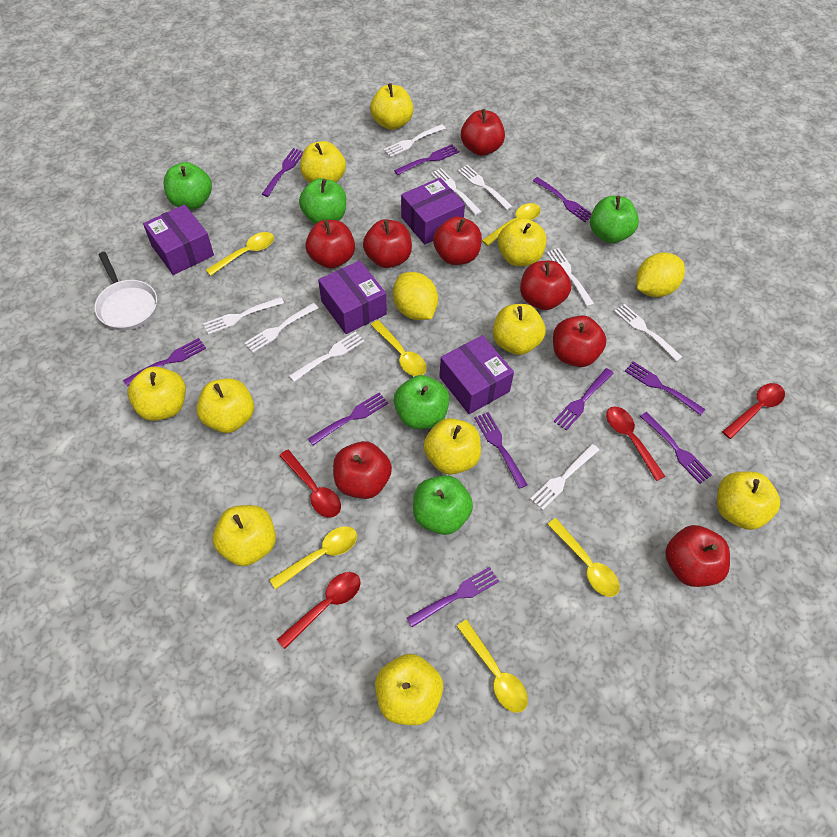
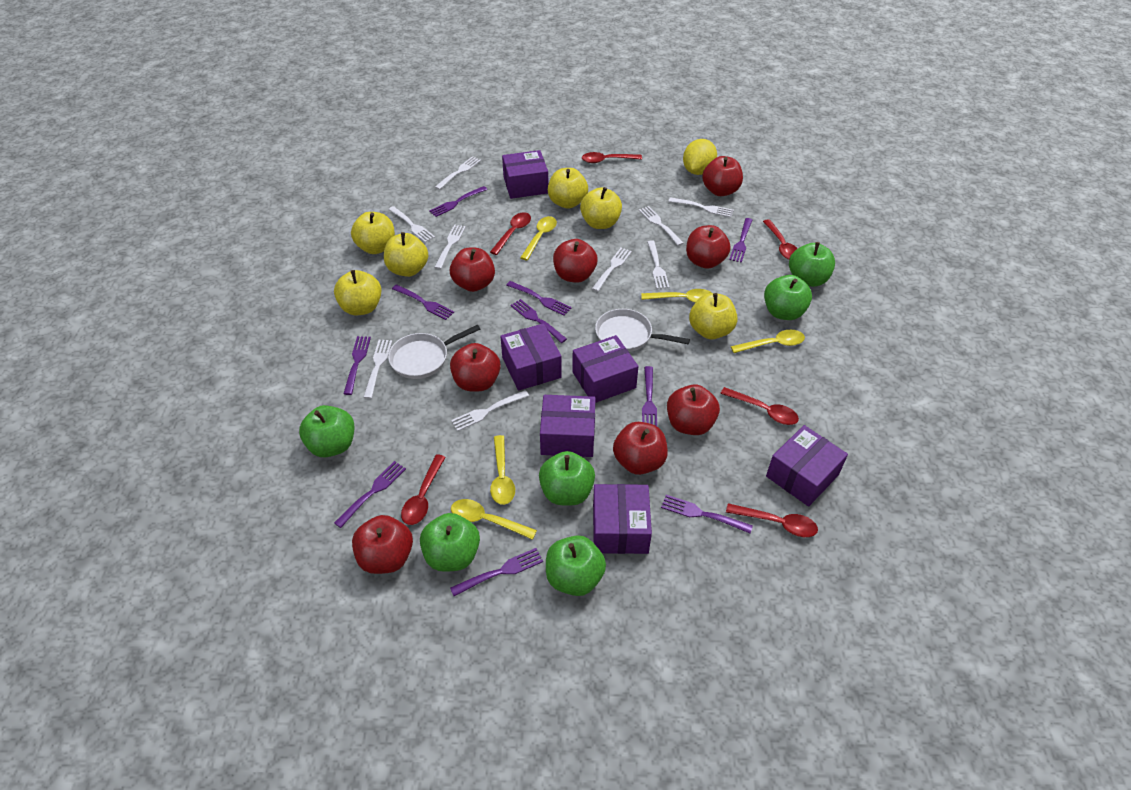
green apple: [164,162,212,209] [299,178,346,224] [394,375,450,429] [413,475,473,535] [590,196,639,243] = 5 -> [299,405,354,457] [420,513,480,572] [539,451,595,506] [546,535,606,596] [764,275,812,320] [789,242,835,287] = 6
purple box: [143,204,214,275] [318,260,387,334] [401,178,465,245] [439,335,514,414] = 4 -> [501,323,562,391] [502,150,548,199] [540,395,596,457] [572,335,638,403] [593,484,652,554] [766,425,848,507] = 6
red spoon: [277,572,361,649] [279,450,341,518] [606,406,666,481] [722,383,785,439] = 4 -> [401,454,446,525] [490,212,531,255] [582,152,642,163] [720,387,799,425] [726,503,818,537] [763,219,798,260] = 6
white pan: [94,252,157,331] = 1 -> [388,325,480,379] [595,309,690,352] = 2
yellow apple: [128,366,186,421] [196,378,254,433] [212,505,276,566] [300,141,346,183] [370,83,413,130] [375,654,443,725] [423,418,481,475] [493,304,546,355] [498,218,546,266] [717,471,780,530] = 10 -> [334,270,381,315] [351,212,395,254] [384,232,428,277] [548,168,588,209] [580,187,622,229] [689,293,738,339] = 6
yellow lemon: [393,272,438,320] [636,253,685,297] = 2 -> [683,139,717,175] = 1
yellow spoon: [206,232,274,276] [270,526,357,590] [371,320,427,376] [456,620,528,713] [482,203,541,246] [547,518,620,597] = 6 -> [451,499,537,540] [490,435,515,505] [520,216,557,260] [642,289,712,303] [731,330,805,353] = 5

